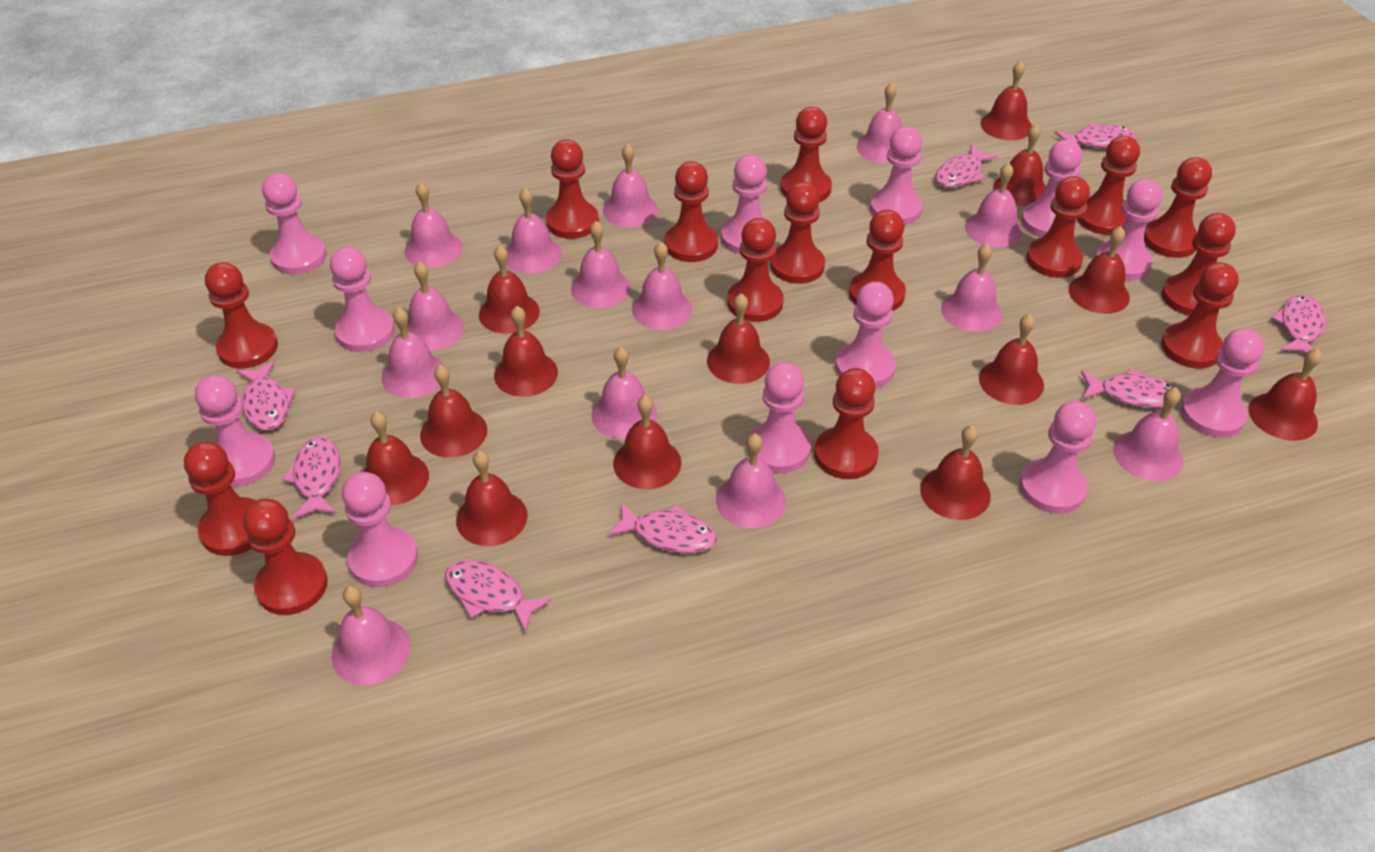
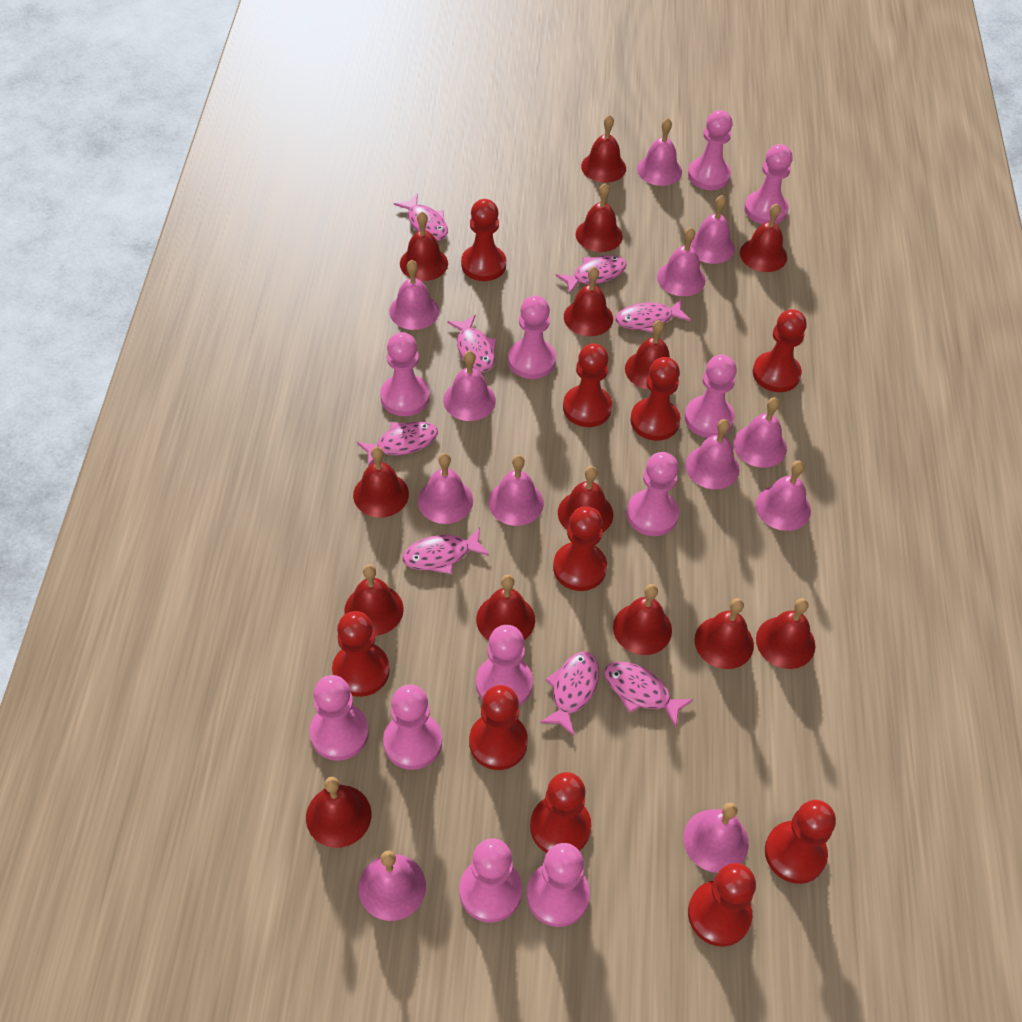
pink bell: [332,586,411,685] [382,307,444,398] [404,182,462,268] [407,262,464,351] [506,188,562,274] [571,221,630,308] [591,346,657,439] [603,144,658,227] [632,242,692,330] [716,434,786,529] [857,83,902,163] [941,244,1002,332] [965,163,1022,248] [1113,387,1183,481] = 14 -> [359,850,426,921] [389,260,439,330] [418,453,473,524] [443,351,496,421] [488,455,544,526] [637,118,682,186] [657,227,705,296] [683,803,749,873] [685,419,740,489] [690,195,735,264] [734,398,787,468] [756,461,811,531] = 12
pink pawn: [195,375,275,486] [262,173,327,275] [330,247,395,352] [342,472,418,587] [721,155,767,254] [747,362,811,473] [835,282,896,388] [870,127,923,225] [1020,401,1096,514] [1021,140,1082,237] [1095,179,1162,281] [1181,328,1264,438] = 12 -> [309,675,369,761] [380,332,430,416] [383,684,442,770] [459,838,522,923] [476,625,533,706] [508,296,556,379] [527,843,590,927] [626,452,679,536] [685,355,737,438] [688,110,733,190] [744,144,793,224] = 11
red bell: [363,411,429,506] [420,365,487,458] [456,451,528,546] [479,245,540,334] [494,306,558,397] [613,395,682,489] [707,293,770,384] [920,425,991,520] [979,314,1044,405] [981,61,1032,140] [993,124,1046,207] [1069,226,1130,314] [1249,348,1322,441] = 13 -> [306,777,371,848] [344,564,404,636] [353,446,409,518] [400,212,448,281] [476,575,535,641] [558,466,613,533] [564,267,613,336] [576,183,623,252] [581,115,626,183] [613,584,672,655] [625,320,670,390] [694,598,754,669] [740,204,787,272] [756,598,815,669] = 14
red pawn: [184,441,256,556] [205,262,278,369] [243,499,328,615] [546,139,599,239] [665,161,718,262] [727,218,784,322] [770,182,825,284] [781,107,832,202] [814,368,879,479] [849,210,906,311] [1026,176,1090,278] [1077,136,1140,235] [1144,157,1212,258] [1161,262,1239,369] [1162,213,1236,315] = 15 -> [332,611,390,697] [461,199,506,281] [469,685,528,770] [530,772,591,853] [553,506,607,591] [563,343,612,427] [630,357,680,441] [688,863,756,947] [753,309,807,392] [765,800,836,884] = 10

